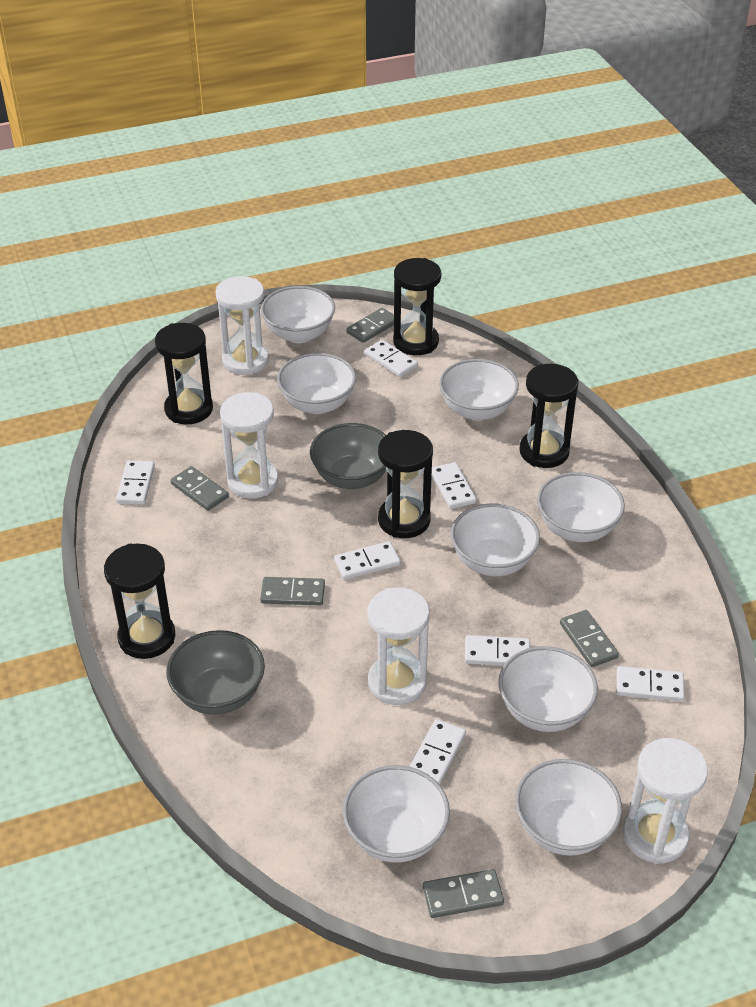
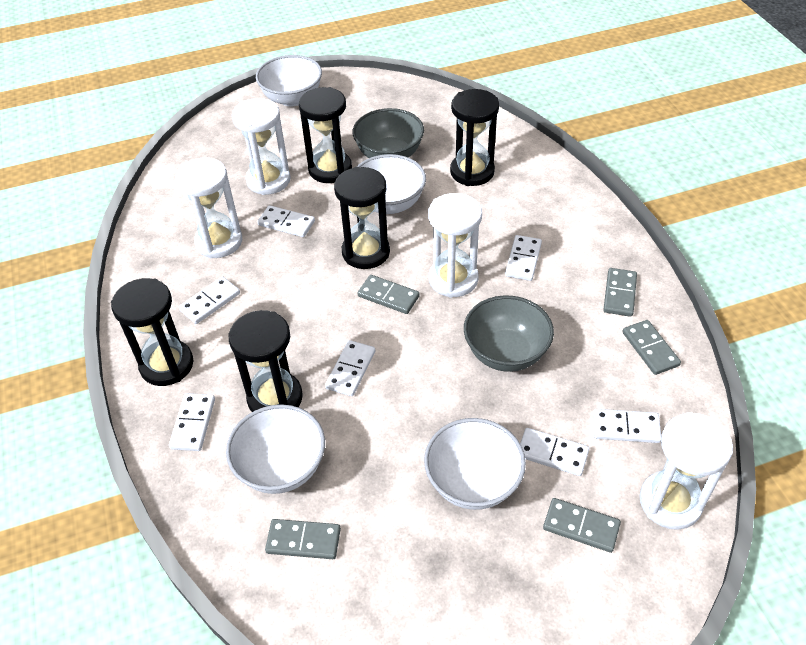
white bowl: [261,286,335,343] [277,353,356,414] [343,765,450,863] [439,359,519,421] [451,504,540,576] [498,646,598,732] [515,759,622,856] [537,472,625,542] = 8 -> [226,404,325,494] [256,55,322,107] [357,154,426,214] [424,418,526,510] = 4

